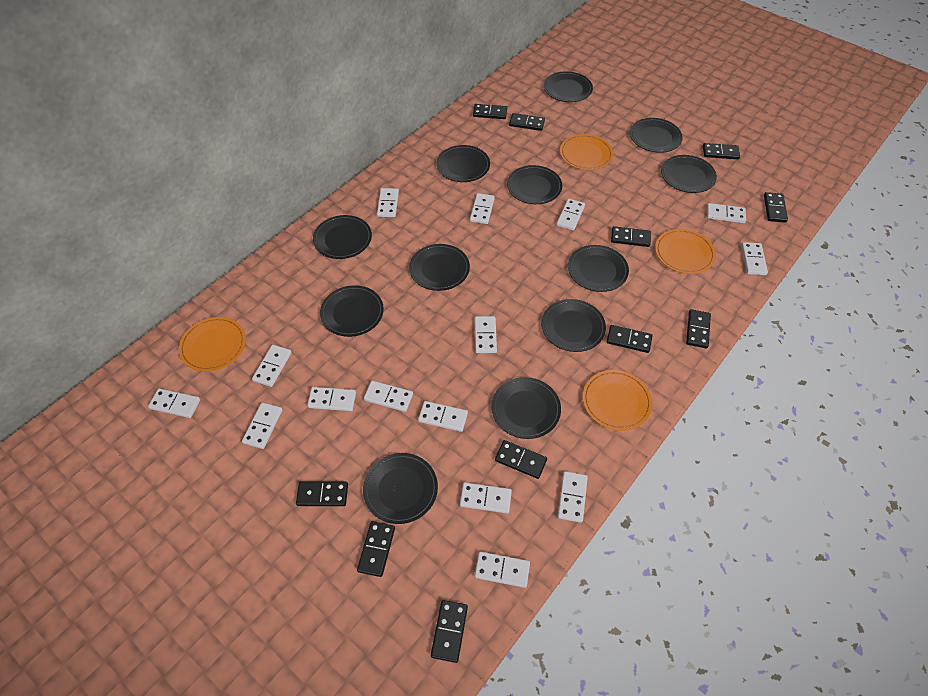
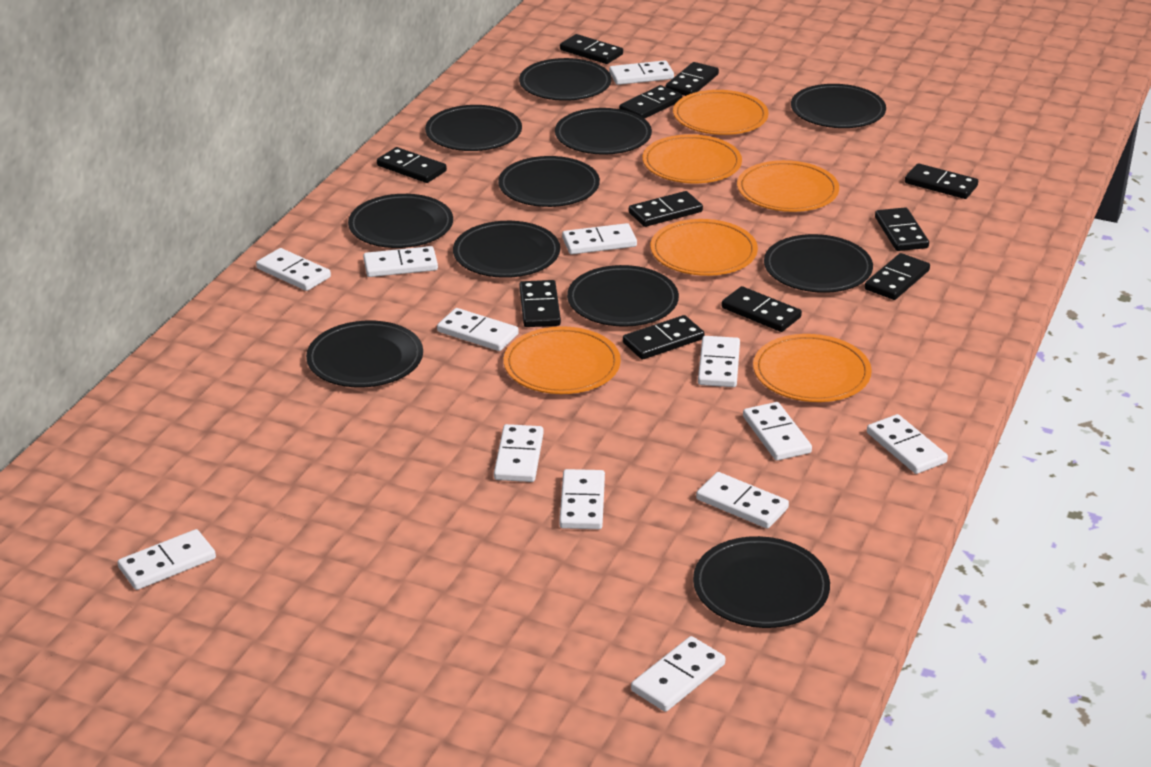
black plate: [313,215,372,259] [320,285,384,337] [363,453,438,524] [409,244,470,291] [436,145,490,182] [491,377,561,439] [507,165,562,204] [541,299,606,352] [544,71,593,102] [568,245,629,292] [630,118,683,153] [661,155,717,193] = 12 -> [306,321,423,387] [348,194,453,248] [425,105,522,151] [453,221,560,278] [498,156,600,207] [519,58,612,101] [555,108,652,155] [567,265,679,327] [693,536,830,628] [764,234,873,293] [791,84,886,128] = 11
orange plate: [179,317,246,372] [560,134,613,170] [583,370,652,431] [655,229,716,274] = 4 -> [504,326,621,394] [643,134,742,183] [651,219,758,276] [673,90,769,135] [737,160,839,212] [753,334,872,402] = 6
white domino: [148,388,200,418] [242,403,282,449] [252,345,292,387] [307,387,356,411] [364,381,413,412] [377,188,399,217] [418,401,468,432] [460,482,512,513] [470,193,495,224] [475,316,497,353] [475,552,530,588] [556,199,585,231] [558,471,588,523] [707,203,746,223] [741,242,768,275] = 15 -> [118,529,216,590] [256,248,331,291] [363,246,438,277] [437,308,519,351] [494,424,544,482] [559,469,605,529] [562,223,637,254] [609,60,674,85] [631,636,726,712] [696,472,789,529] [698,336,740,387] [743,402,812,461] [867,414,948,474] = 13

